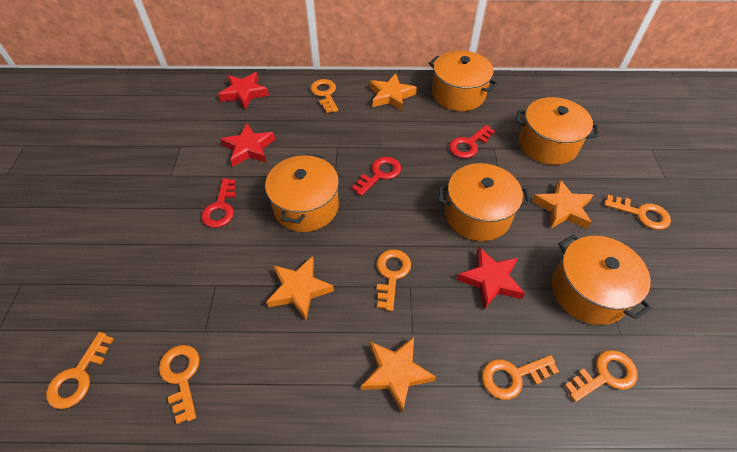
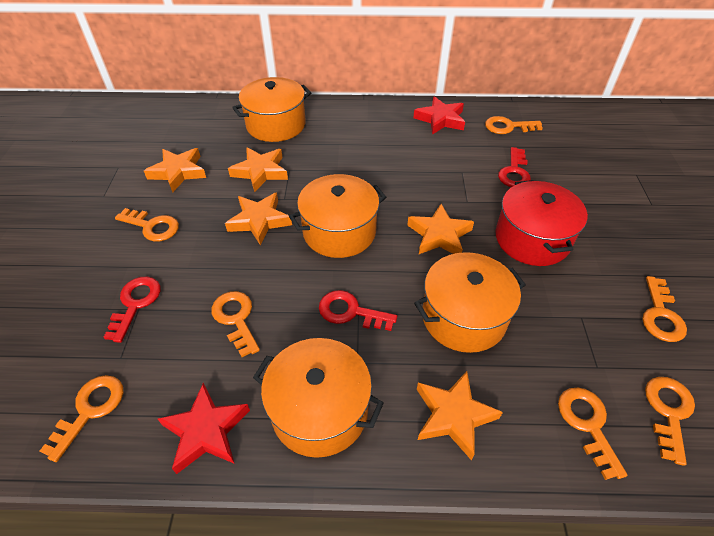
orange pot: [265,154,339,232] [429,50,498,111] [438,163,530,241] [516,97,598,165] [552,234,652,325] = 5 -> [232,77,311,142] [253,338,384,458] [289,174,386,258] [414,252,526,353] = 4
orange star: [266,256,334,320] [361,337,436,413] [369,74,417,111] [532,179,593,229] = 4 -> [144,148,206,193] [225,192,292,245] [228,147,288,192] [407,204,474,254] [417,371,503,461] = 5
red pot: none = 0 -> [495,180,588,266] = 1
red star: [218,72,269,110] [220,123,275,167] [457,247,525,310] = 3 -> [158,383,250,474] [413,96,465,135] = 2

